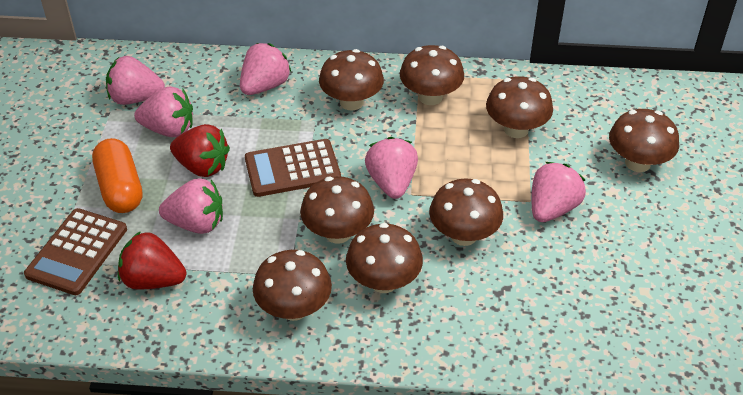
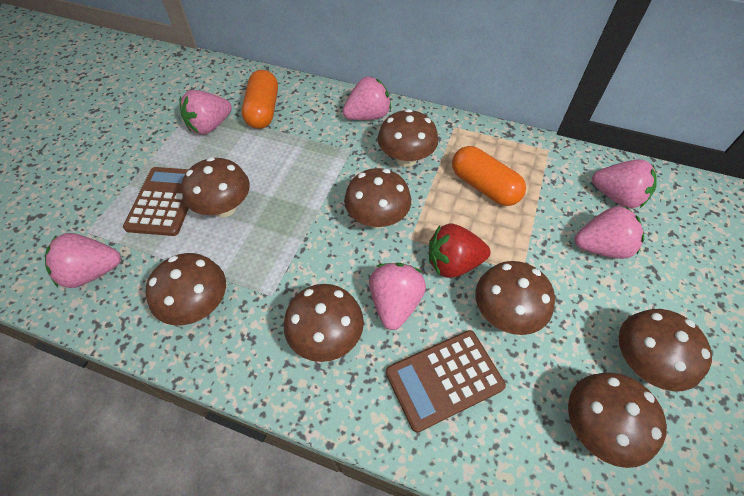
orange capsule: [92,138,142,213] = 1 -> [242,70,278,129] [452,146,526,206] = 2
red strawberry: [118,231,186,289] [170,124,230,177] = 2 -> [429,223,491,278] = 1

